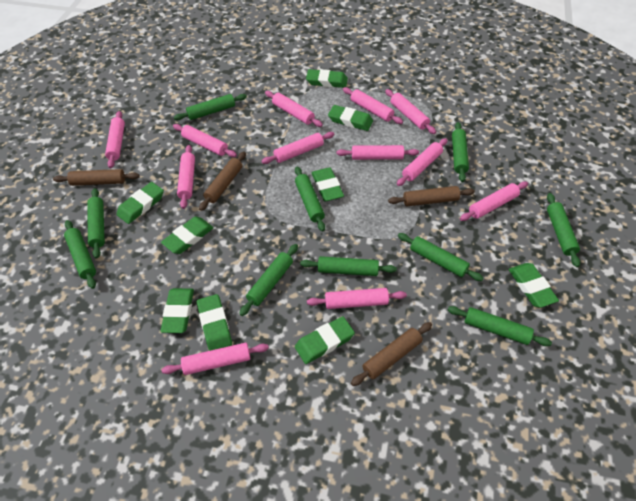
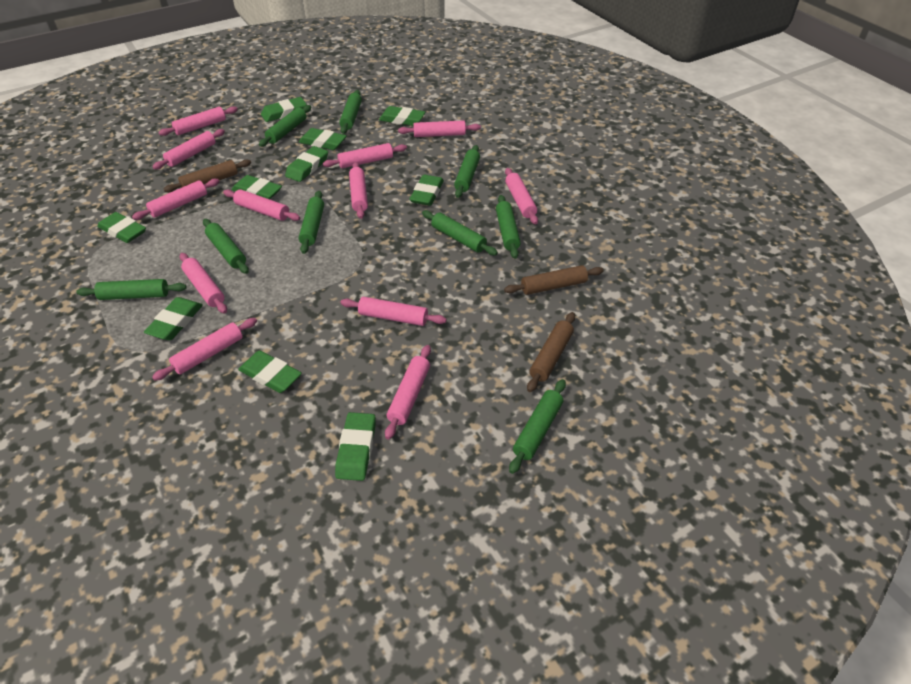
brown rolling pin: [53,169,140,186] [199,152,246,211] [351,322,432,386] [388,186,475,206] = 4 -> [164,159,251,192] [504,265,604,295] [527,312,575,392] = 3
green eraser: [116,182,164,224] [161,217,214,254] [161,288,194,333] [197,294,232,351] [295,316,355,364] [306,69,348,88] [312,167,344,202] [328,105,373,131] [509,263,559,308] = 9 -> [97,212,146,243] [144,297,203,340] [232,175,282,199] [238,350,302,393] [261,97,307,122] [285,146,328,182] [299,128,346,150] [335,412,376,481] [379,106,425,126] [409,175,444,206] = 10
green rolling pin: [64,220,96,289] [87,188,105,259] [174,94,247,120] [239,244,298,316] [295,167,325,232] [300,256,397,276] [398,233,484,281] [448,306,552,346] [452,122,469,182] [547,193,580,267] = 10 -> [76,279,187,300] [203,219,249,274] [259,105,311,147] [299,191,324,254] [339,90,362,134] [422,210,498,255] [454,145,480,198] [496,195,521,259] [509,379,566,474] = 9

